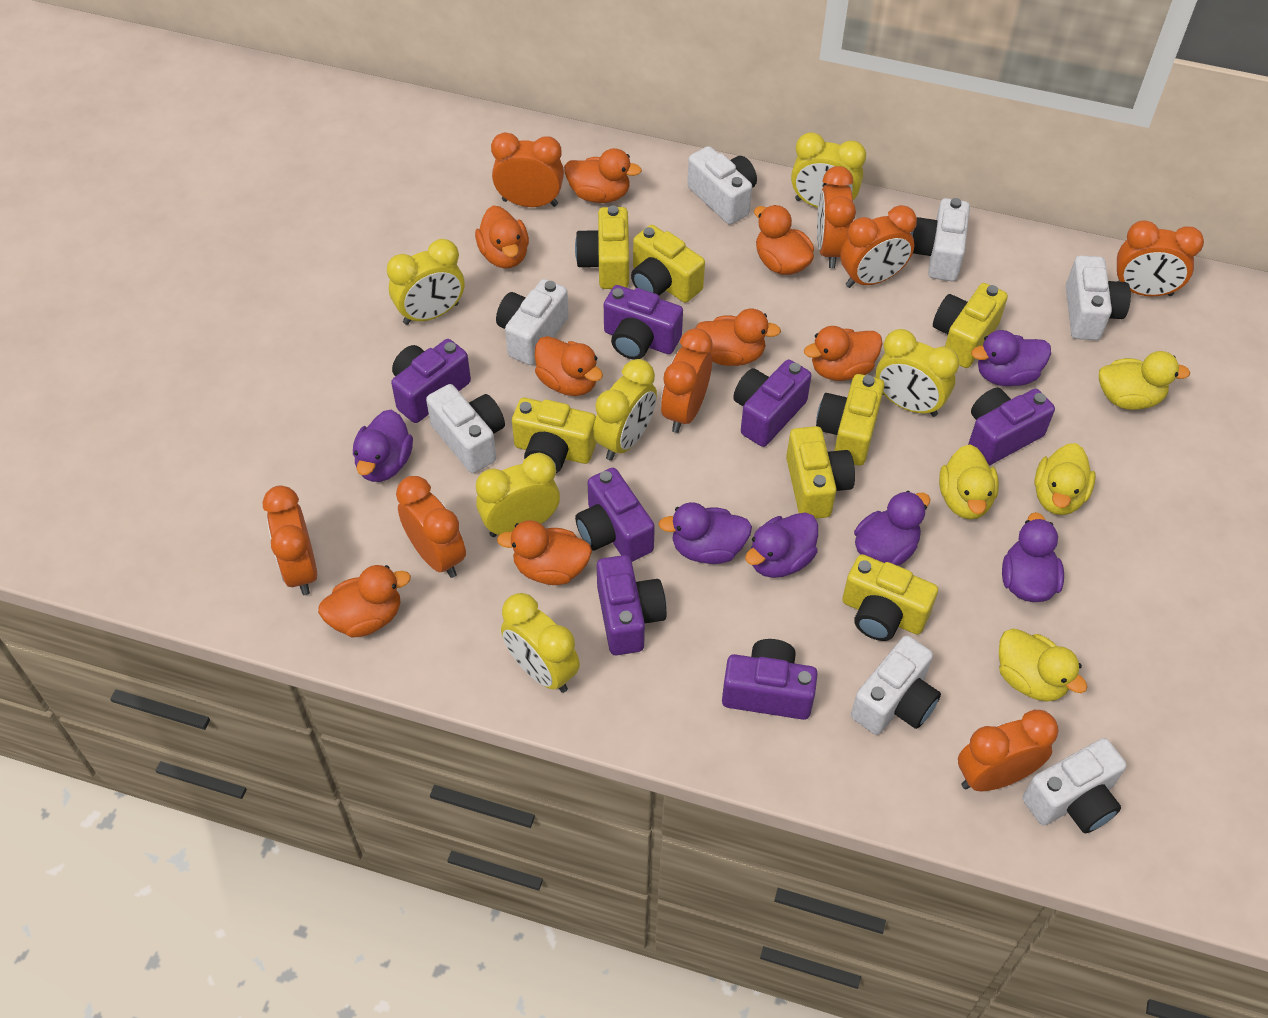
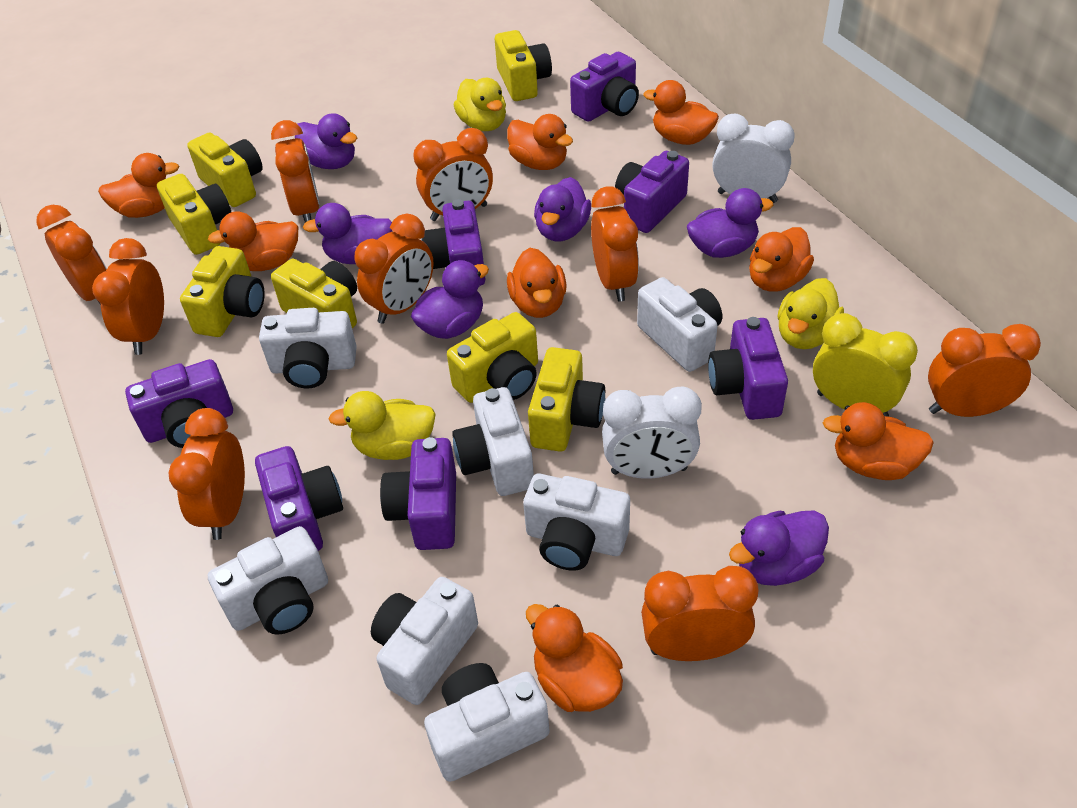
orange clock: [262,486,317,595] [396,476,466,578] [491,132,564,207] [661,328,713,433] [817,166,856,268] [840,205,917,288] [958,710,1058,791] [1117,220,1204,296] = 8 -> [36,205,107,305] [92,238,164,355] [169,408,245,540] [271,120,320,223] [354,214,434,324] [413,128,493,221] [591,186,639,302] [641,566,758,661] [928,324,1041,417] = 9
white clock: none = 0 -> [602,386,702,479] [712,114,795,203] = 2
yellow clock: [387,239,464,325] [476,453,560,537] [501,593,580,693] [593,359,657,461] [791,132,866,208] [876,329,959,417] = 6 -> [813,313,918,417] = 1
yellow duck: [939,444,999,519] [999,629,1087,702] [1034,443,1096,515] [1099,351,1190,410] = 4 -> [329,391,436,460] [454,78,506,131] [778,278,844,349] = 3

